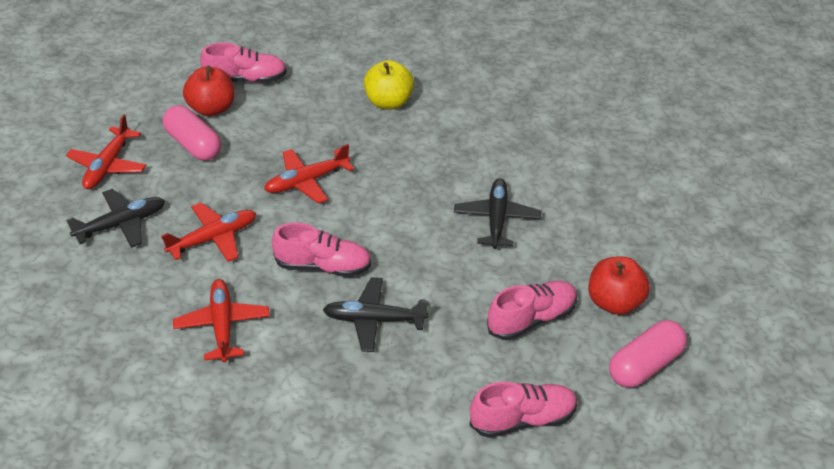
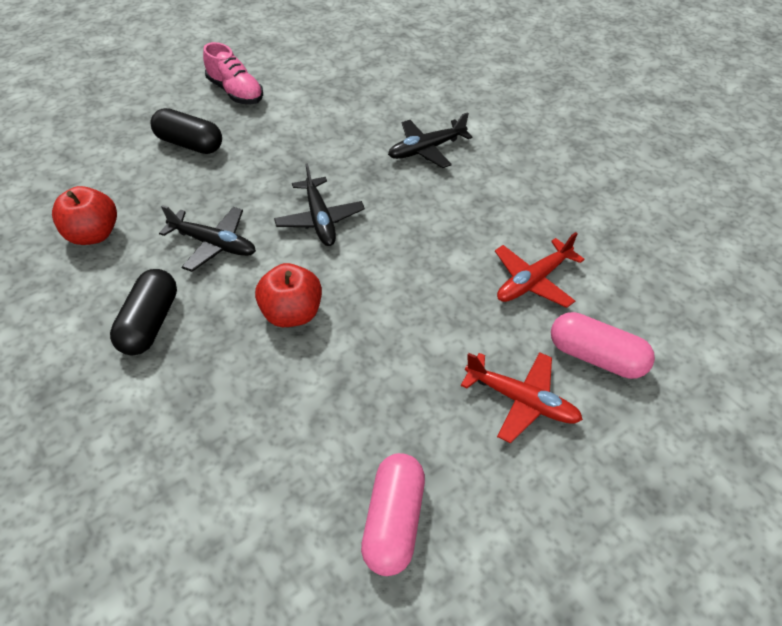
black capsule: none = 0 -> [110,269,177,355] [150,108,222,154] = 2
pink shoe: [200,42,287,83] [272,223,372,277] [469,381,578,438] [487,281,578,340] = 4 -> [203,42,263,104] = 1
red plane: [66,114,146,189] [161,203,256,262] [173,279,270,363] [264,144,354,204] = 4 -> [461,352,583,443] [495,232,585,308] = 2
yellow apple: [364,60,414,109] = 1 -> none = 0

